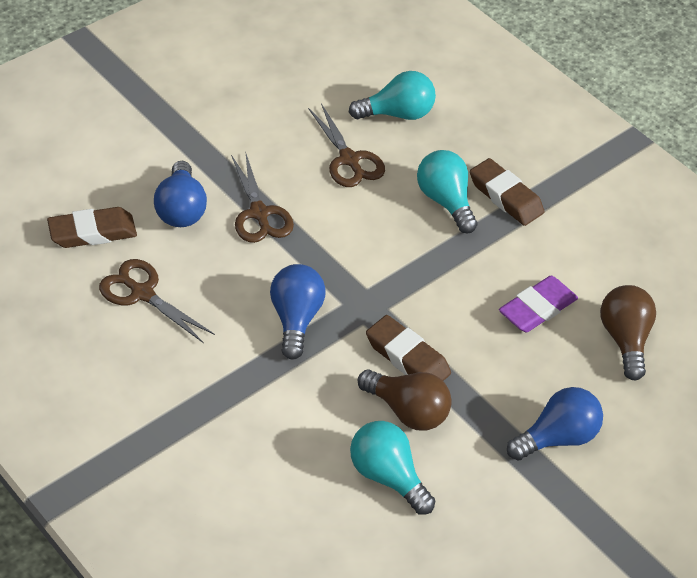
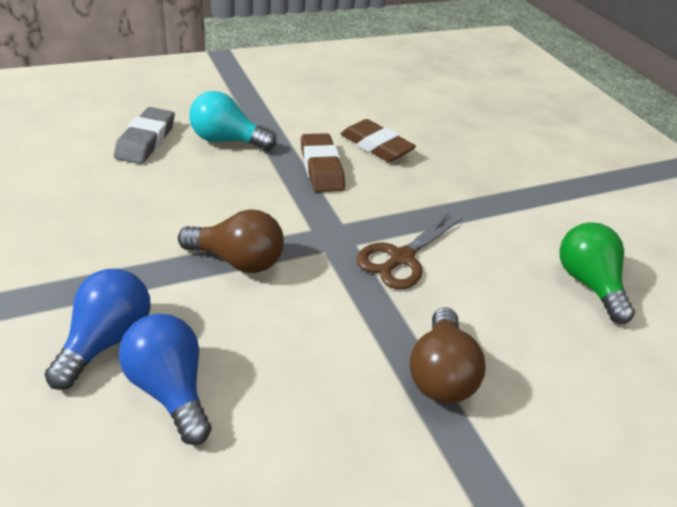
blue light bulb: [154,161,207,227] [270,264,326,360] [507,387,603,460] = 3 -> [44,269,151,390] [119,314,212,445] = 2
brown eraser: [47,207,137,248] [366,315,451,381] [470,158,544,226] = 3 -> [301,133,345,192] [341,119,416,162] = 2
brown scissors: [99,259,215,343] [231,154,294,243] [308,103,385,187] = 3 -> [357,213,463,289] = 1
green light bulb: none = 0 -> [559,222,635,324] = 1
grey eraser: none = 0 -> [114,107,175,164] = 1
purple eraser: [499,276,578,332] = 1 -> none = 0
turquoise light bulb: [349,71,436,120] [350,421,435,515] [417,150,478,233] = 3 -> [189,91,276,150] = 1

